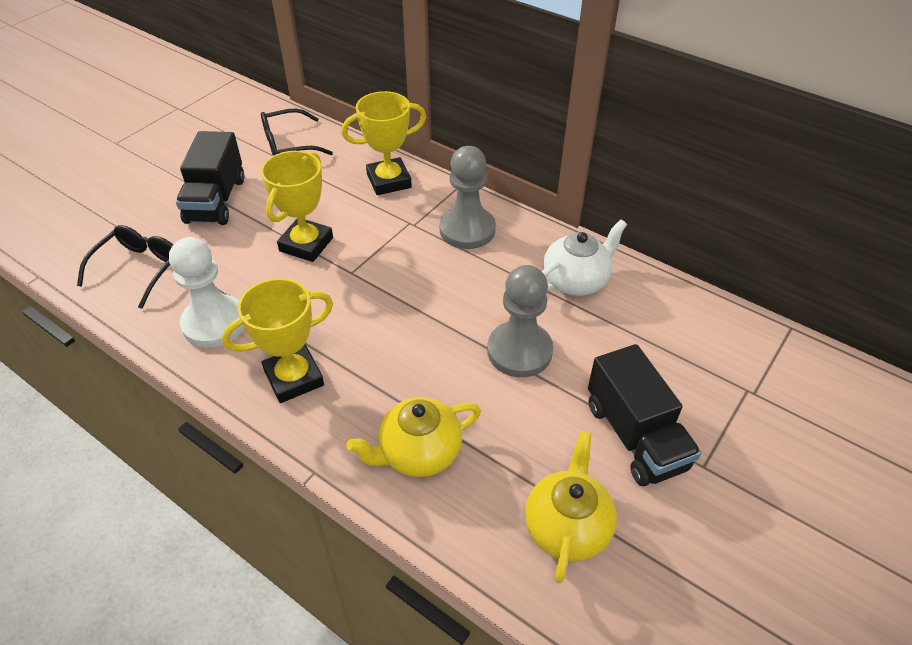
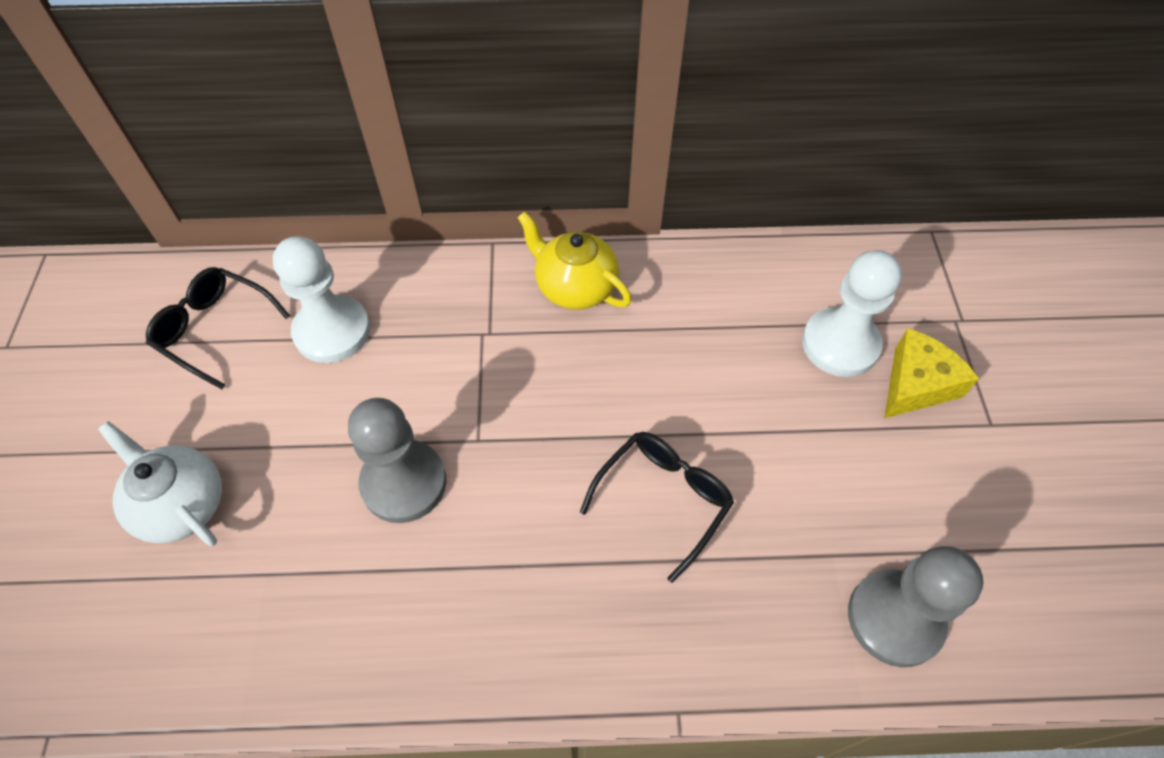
black truck: [176,131,244,225] [588,344,701,486] = 2 -> none = 0
white pawn: [169,237,244,348] = 1 -> [273,236,370,363] [802,250,902,377] = 2
yellow cheese: none = 0 -> [884,328,979,418] = 1
yellow teapot: [347,397,481,477] [525,431,617,583] = 2 -> [517,211,632,310] = 1
yellow trophy: [222,278,333,403] [261,151,333,262] [341,91,426,195] = 3 -> none = 0

